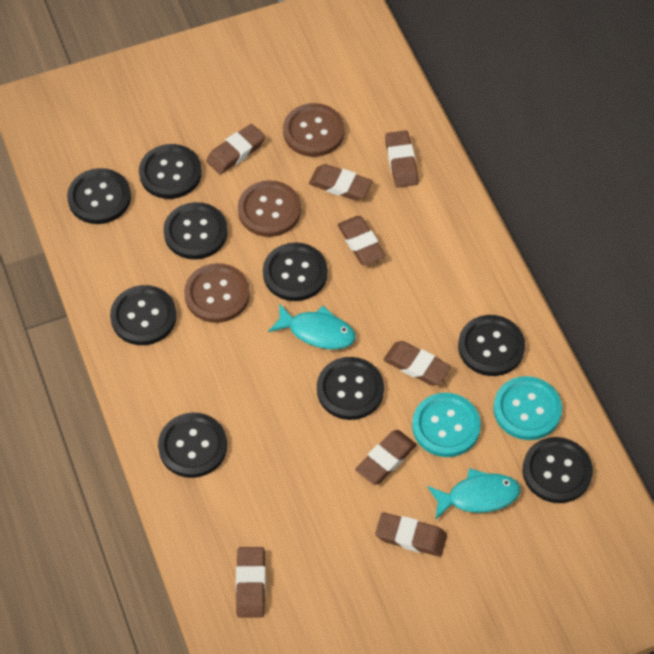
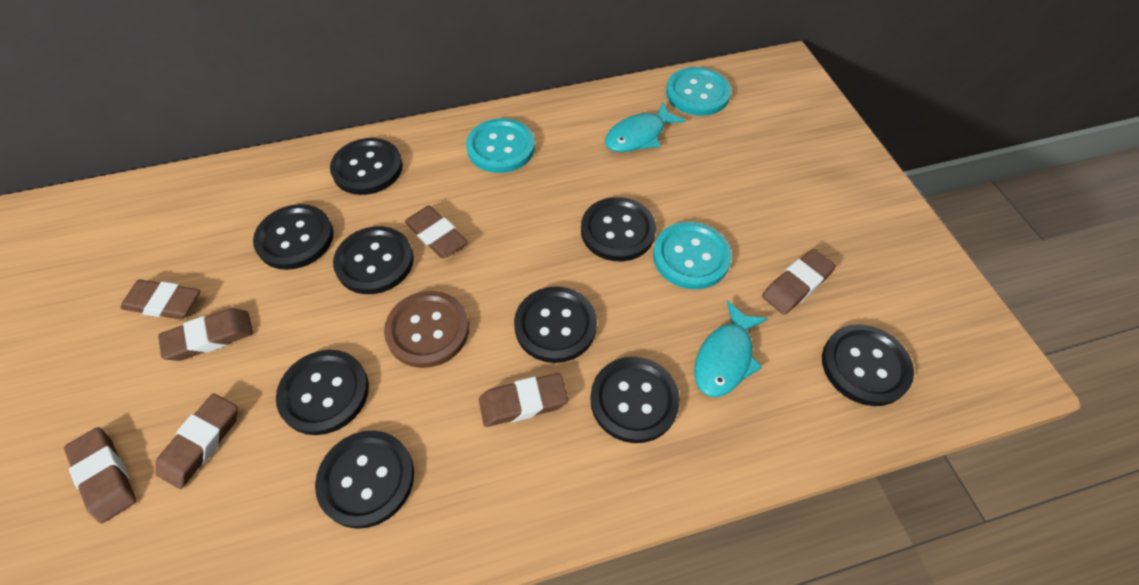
brown button: [184,263,250,323] [238,180,301,237] [283,103,344,157] = 3 -> [384,291,469,368] = 1
brown eraser: [206,124,265,174] [236,547,266,618] [309,164,373,201] [338,216,386,265] [355,430,417,485] [375,512,447,557] [384,341,451,386] [385,130,419,188] = 8 -> [64,427,136,523] [120,279,200,320] [155,393,238,489] [158,308,253,361] [405,206,468,258] [479,373,568,427] [762,249,836,315] = 7
turquoise button: [412,393,481,457] [494,376,562,440] = 2 -> [466,118,535,173] [653,222,732,289] [666,67,731,116] = 3

